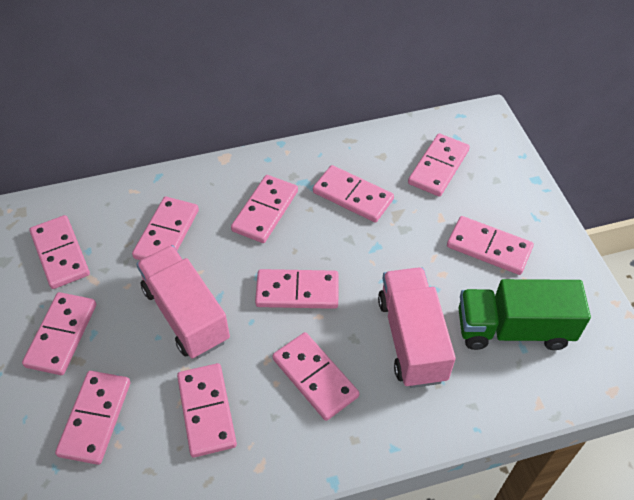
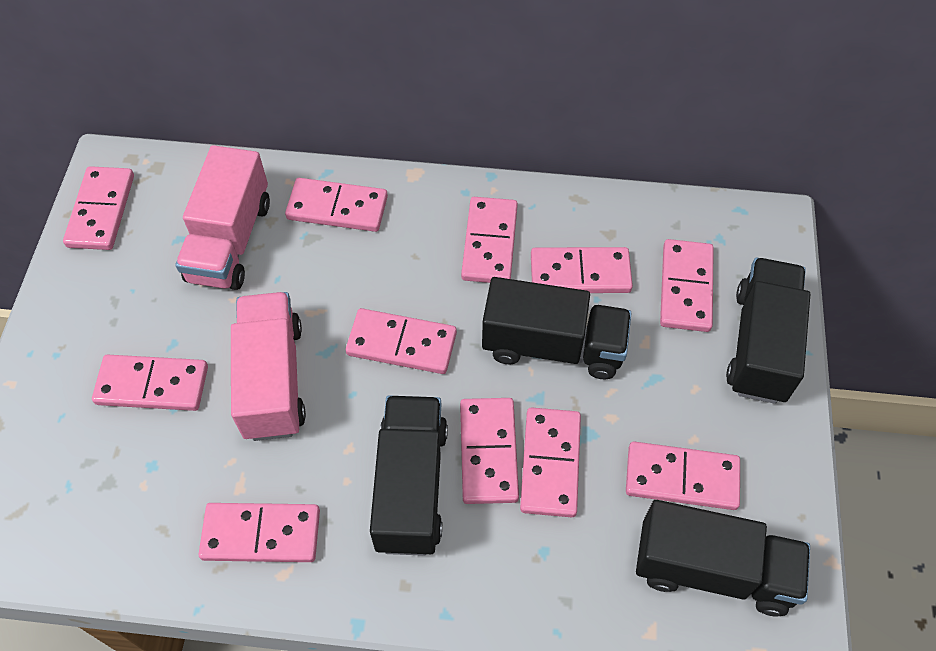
black truck: none = 0 -> [370,396,448,556] [482,277,632,379] [636,500,810,616] [726,258,810,404] = 4
green truck: [459,279,591,350] = 1 -> none = 0

